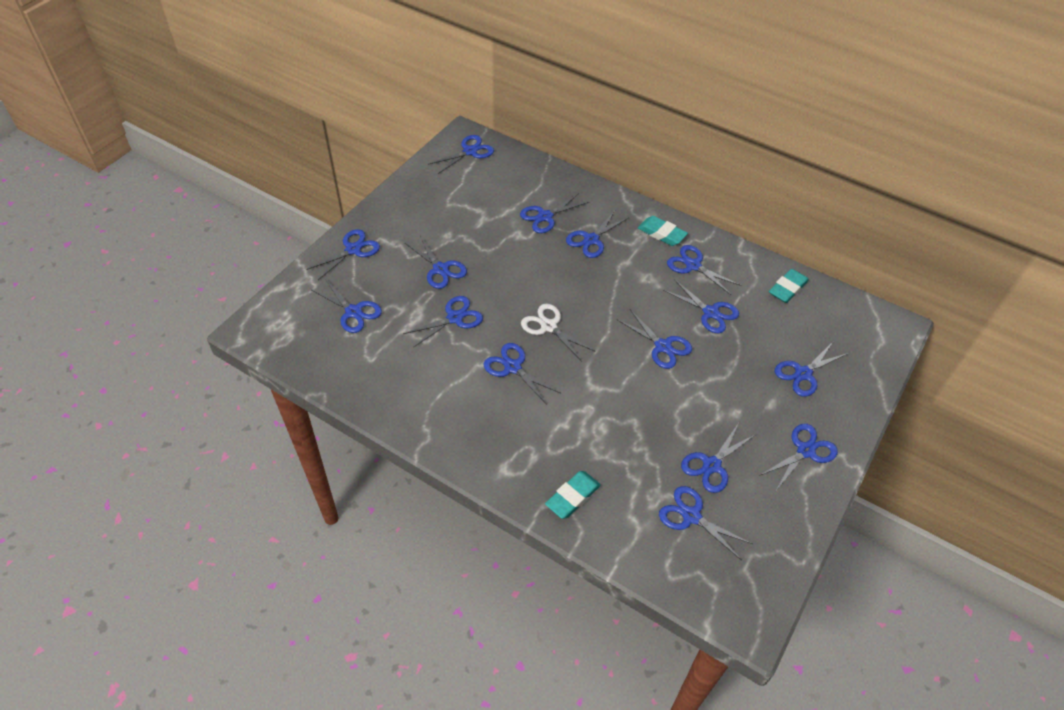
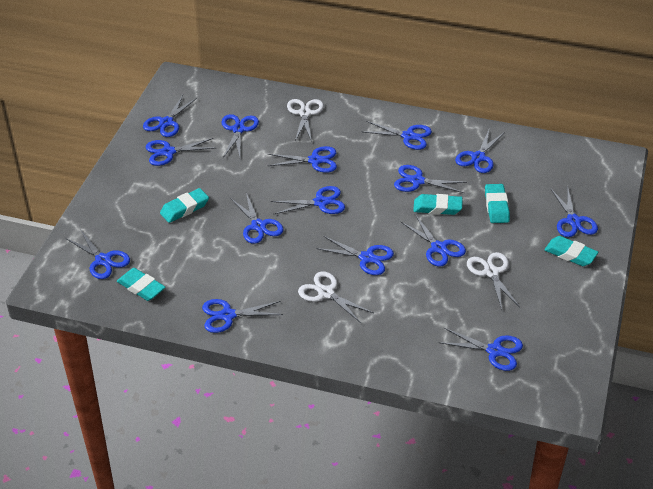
turquoise eraser: [545,471,601,519] [638,216,688,246] [769,269,809,303] = 3 -> [117,268,165,301] [160,188,209,223] [413,194,463,215] [485,184,510,223] [544,236,598,266] = 5
white scissors: [521,304,595,360] = 1 -> [287,99,324,142] [298,271,374,323] [467,252,520,310] = 3

